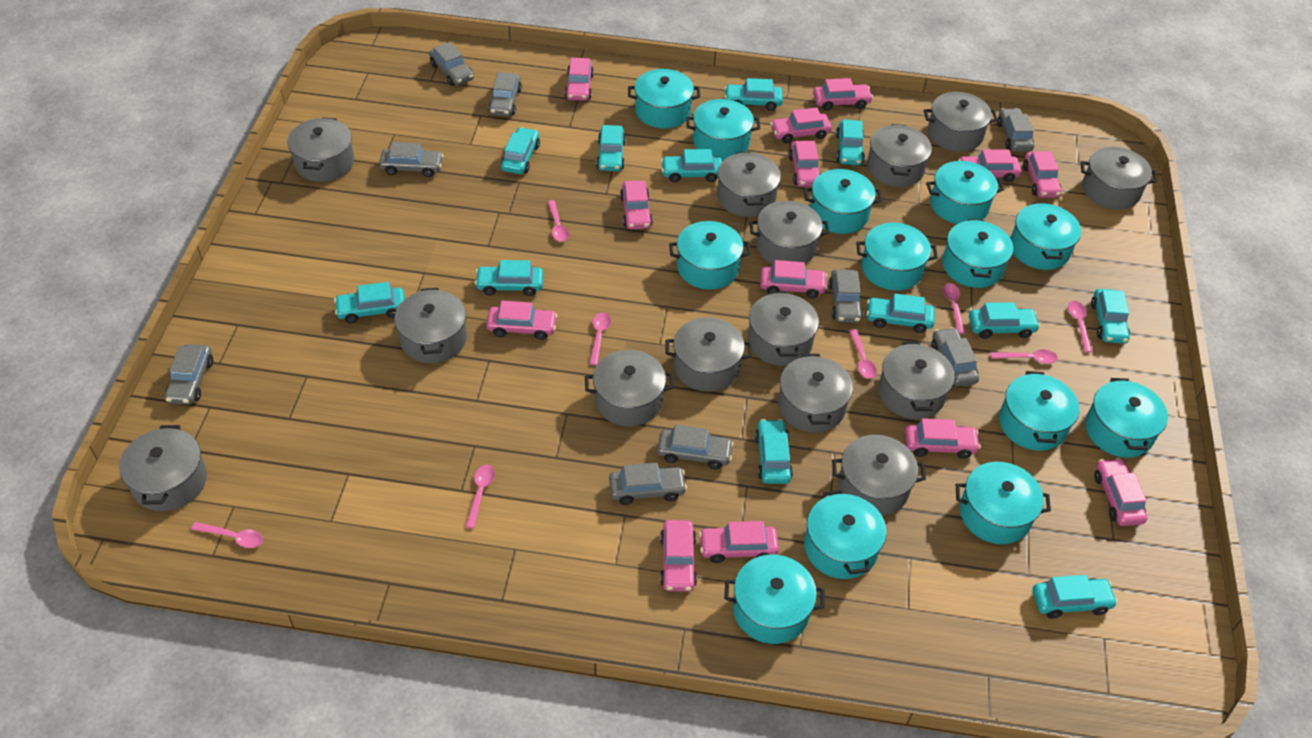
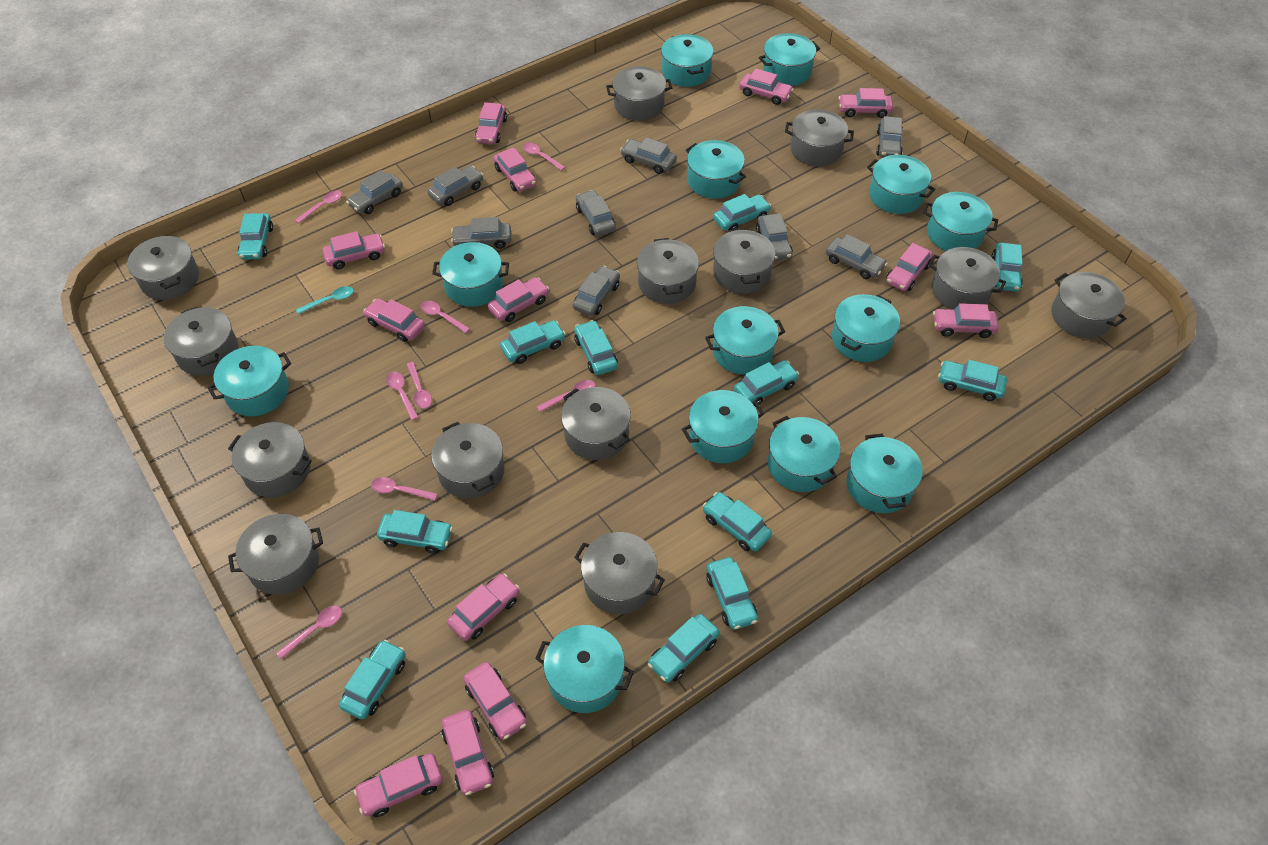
grey pot: [119,425,207,511] [287,117,354,182] [394,288,467,363] [585,350,674,427] [665,317,752,392] [717,152,781,217] [748,291,819,366] [749,201,830,264] [778,354,853,433] [832,435,926,516] [867,124,932,187] [878,342,955,419] [924,92,998,152] [1080,147,1158,210] = 14 -> [127,236,199,300] [164,307,238,376] [228,422,312,497] [228,514,323,595] [431,422,504,499] [561,387,631,460] [574,532,665,614] [606,66,672,121] [637,238,699,304] [713,228,775,294] [785,109,854,166] [928,247,1006,309] [1051,272,1126,338] = 13
turquoise spoon: none = 0 -> [296,286,354,314] = 1

